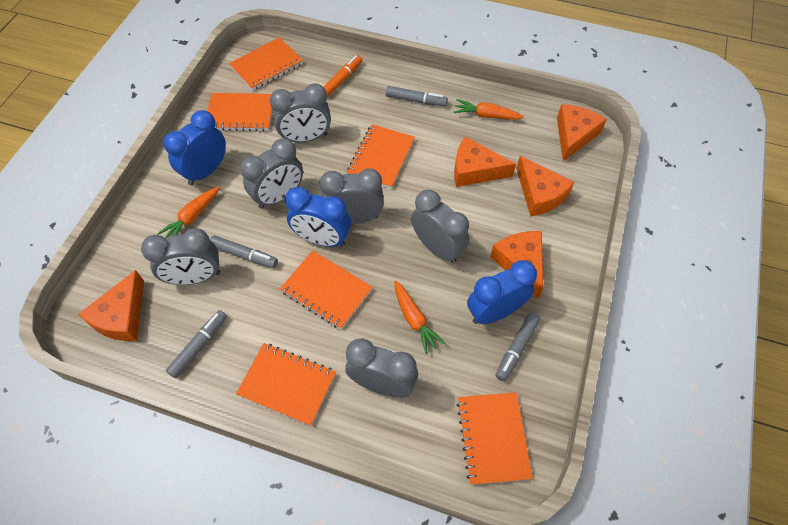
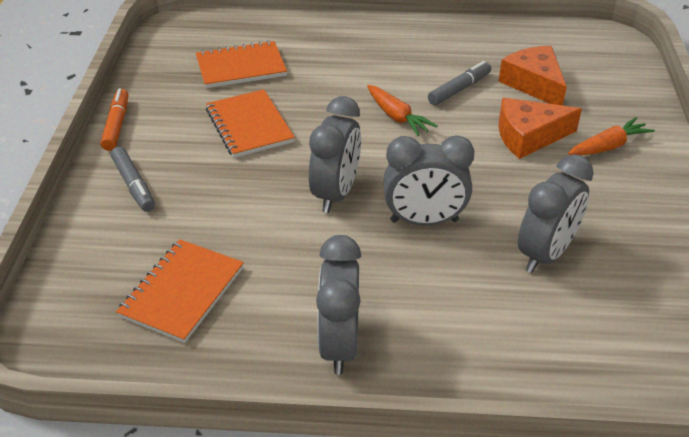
blue clock: [163,110,226,185] [285,187,351,247] [467,260,537,324] = 3 -> none = 0
grey clock: [141,228,220,285] [240,138,303,209] [270,83,331,143] [319,169,384,224] [345,338,418,398] [411,190,469,263] = 6 -> [309,96,361,213] [316,235,361,375] [383,136,474,226] [518,154,594,273] = 4
grey marker: [166,310,227,378] [210,236,278,268] [386,86,448,106] [496,312,540,381] = 4 -> [111,147,155,212] [428,61,491,105] = 2
orange carrot: [157,186,220,238] [394,280,446,354] [454,99,524,120] = 3 -> [367,85,438,136] [568,117,655,155] = 2
orange cheese: [78,270,144,341] [454,136,516,187] [490,231,543,298] [516,155,574,217] [557,104,607,161] = 5 -> [498,46,567,106] [499,98,582,159] = 2
orange notebook: [207,93,273,131] [229,37,303,91] [236,343,336,426] [280,251,373,329] [347,124,415,189] [457,392,533,485] = 6 -> [116,239,244,343] [196,40,287,88] [206,89,295,158] = 3

